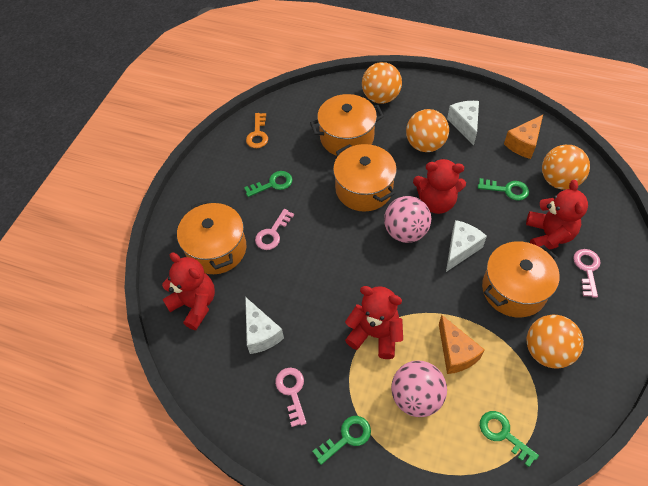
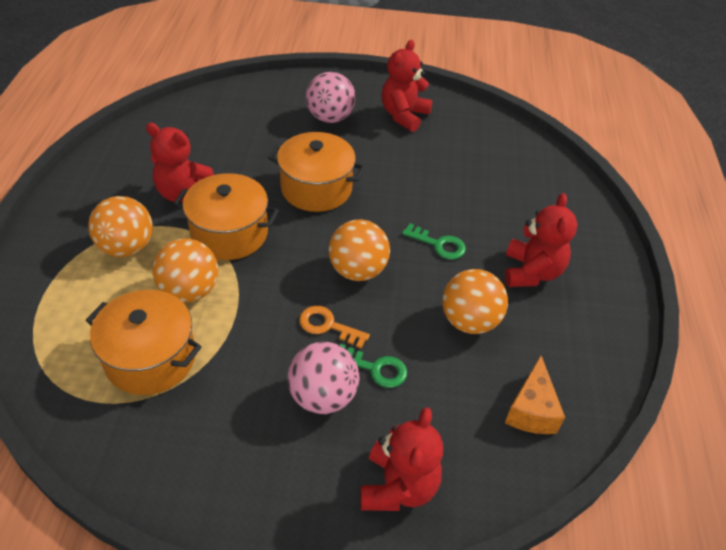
green key: [244,171,292,197] [312,416,371,465] [478,178,529,201] [480,411,539,467] = 4 -> [340,344,407,388] [402,223,466,260] = 2
orange cheese: [439,315,485,374] [504,115,543,159] = 2 -> [505,356,565,434] = 1
orange pot: [177,200,246,274] [310,94,384,156] [333,144,397,212] [482,241,560,317] = 4 -> [86,290,202,395] [174,173,279,260] [268,132,365,212] = 3
pink key: [255,209,294,250] [275,368,306,427] [573,249,601,298] = 3 -> none = 0
white cheese: [245,297,284,354] [446,220,487,272] [447,101,479,146] = 3 -> none = 0

